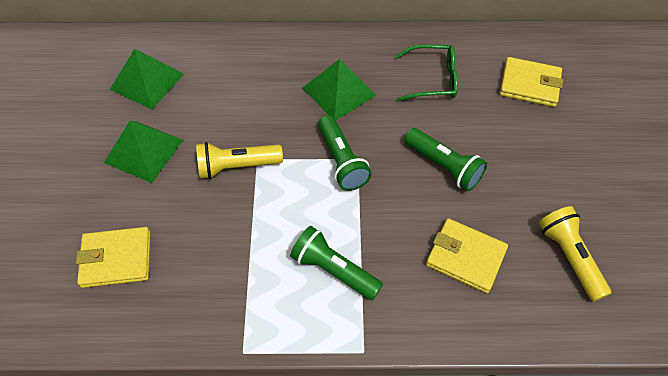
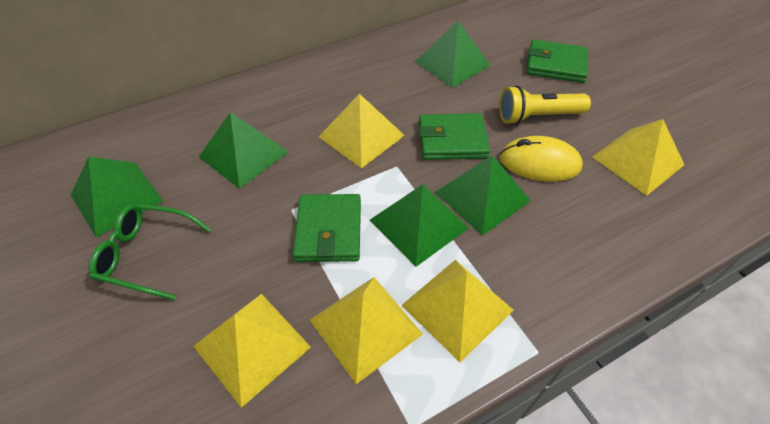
green flashlight: [290,226,383,300] [318,115,372,191] [405,128,487,191] = 3 -> none = 0
green pyramid: [104,121,183,183] [110,49,184,109] [303,59,376,120] = 3 -> [71,157,163,237] [199,112,288,189] [370,184,469,267] [415,21,490,88] [435,156,531,236] = 5
green wallet: none = 0 -> [293,194,361,262] [419,113,490,160] [527,40,588,83] = 3
yellow flashlight: [196,142,283,179] [539,206,611,302] = 2 -> [499,85,591,125] = 1
yellow mouse: none = 0 -> [500,136,583,182] = 1
yellow pyramid: none = 0 -> [193,294,311,408] [310,277,423,384] [319,94,405,168] [402,260,514,362] [592,119,684,196] = 5
yellow wallet: [76,227,150,288] [426,218,508,293] [500,57,563,107] = 3 -> none = 0

